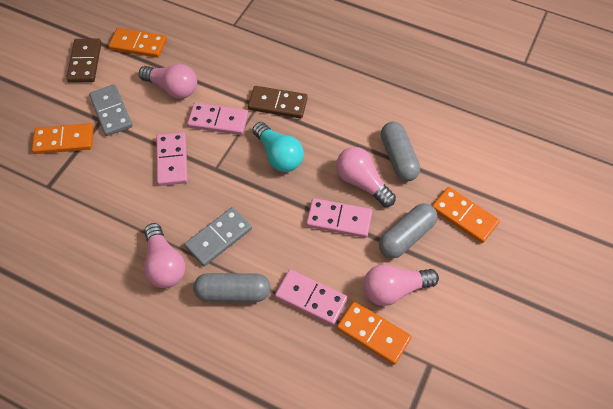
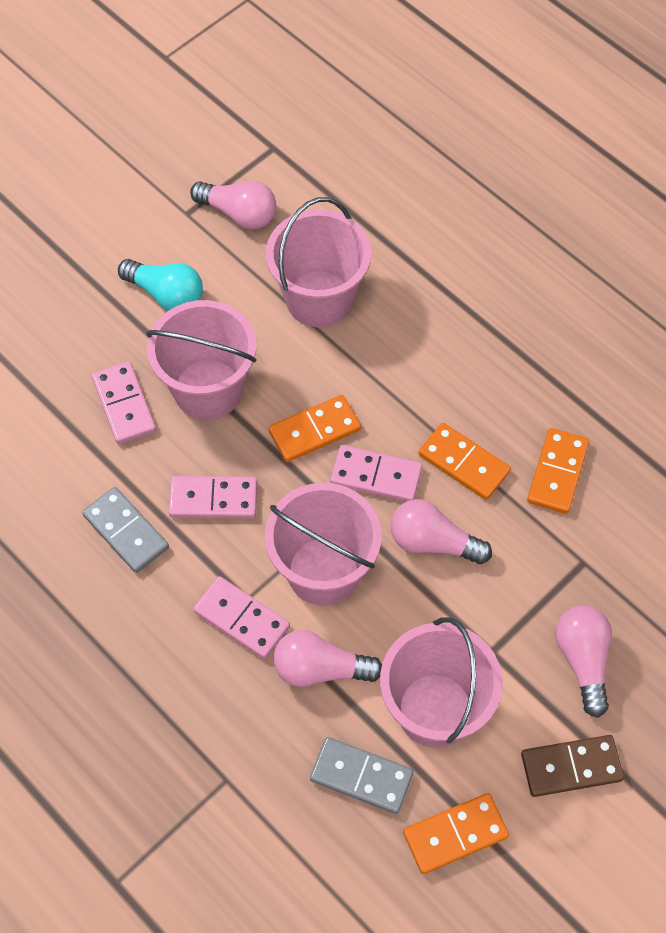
brown domino: [66,38,101,83] [248,86,308,118] = 2 -> [521,735,624,797] = 1
grey capsule: [193,273,271,302] [379,203,438,259] [381,122,420,181] = 3 -> none = 0
pink bucket: none = 0 -> [146,300,257,420] [265,483,382,606] [266,197,371,327] [380,617,503,748] = 4

